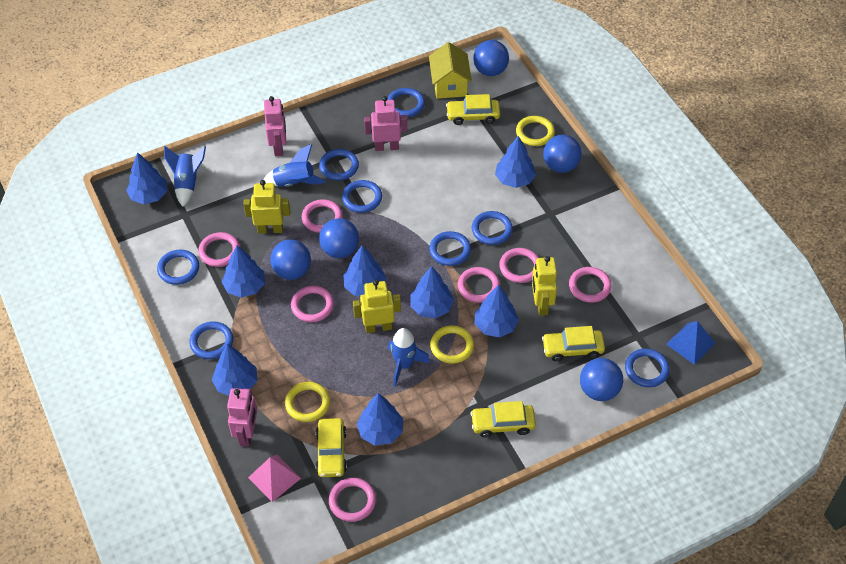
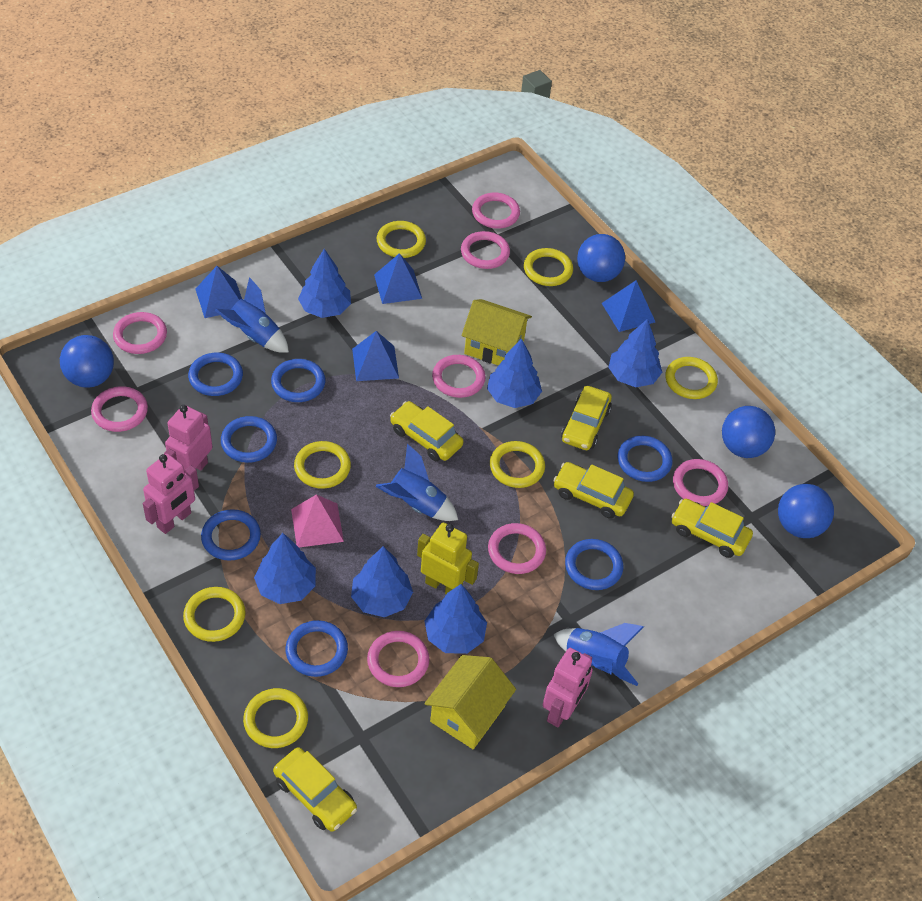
blue ball: [270,239,311,280] [319,218,359,258] [473,40,509,76] [543,135,582,173] [580,358,623,401] = 5 -> [60,335,114,387] [577,234,625,282] [722,406,775,458] [778,484,834,538] = 4
blue pyramid: [666,321,716,365] = 1 -> [195,266,242,318] [352,331,399,381] [374,253,422,304] [602,280,655,332] = 4
blue ring: [157,250,199,285] [189,321,233,359] [319,149,359,181] [342,180,382,213] [387,88,425,117] [429,231,471,266] [472,211,513,245] [625,348,670,387] = 8 -> [188,352,243,396] [201,509,261,561] [221,416,277,463] [271,359,325,402] [286,620,348,677] [565,539,623,590] [618,436,672,482] = 7
blue tree: [126,152,167,204] [212,344,258,396] [222,245,265,298] [343,245,387,296] [357,393,403,446] [410,266,454,318] [475,285,519,337] [495,136,536,188] = 8 -> [254,533,316,604] [298,249,351,318] [351,546,413,617] [424,584,487,654] [487,339,542,408] [608,319,662,387] = 6
pink ring: [198,232,240,267] [291,286,334,322] [302,199,342,233] [329,478,376,522] [458,267,500,303] [499,248,539,283] [569,267,612,303] = 7 -> [91,386,148,432] [113,312,167,354] [367,631,429,687] [432,355,486,398] [461,231,510,269] [472,193,520,229] [488,523,546,574] [673,459,728,506] = 8
yellow car: [316,418,347,477] [446,94,500,125] [471,401,536,438] [542,326,605,361] = 4 -> [273,747,357,832] [390,401,463,461] [553,462,634,519] [561,386,612,450] [671,499,753,558] = 5
yellow house: [429,42,472,99] = 1 -> [424,655,516,749] [462,299,532,366] = 2
yellow ring: [285,382,330,422] [430,325,474,364] [516,116,555,146] = 3 -> [183,587,246,642] [243,688,308,748] [294,441,351,489] [377,221,426,258] [490,441,545,488] [524,248,573,286] [665,357,718,399] = 7
yellow robot: [244,180,290,234] [353,280,401,333] [532,256,557,315] = 3 -> [417,523,479,594] = 1

